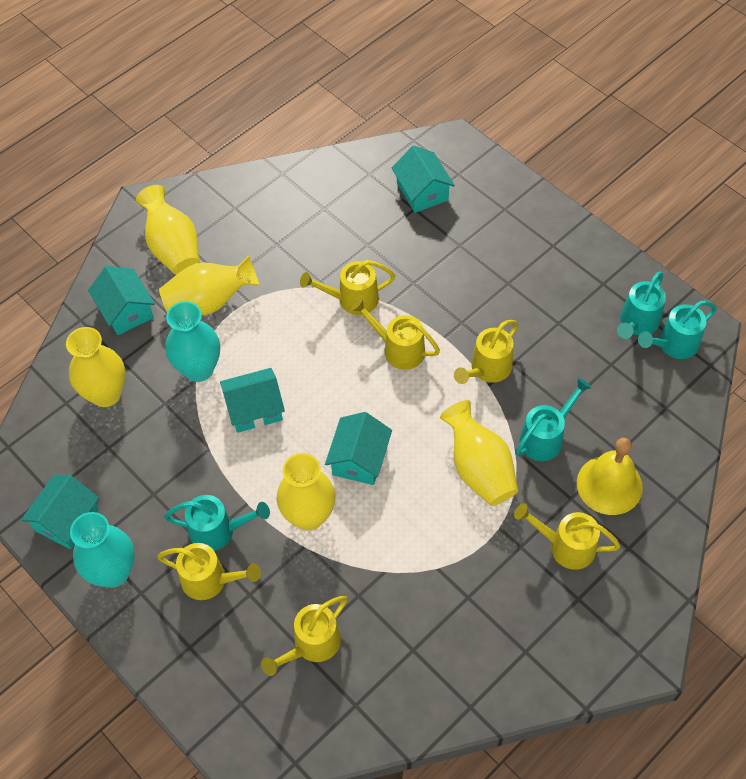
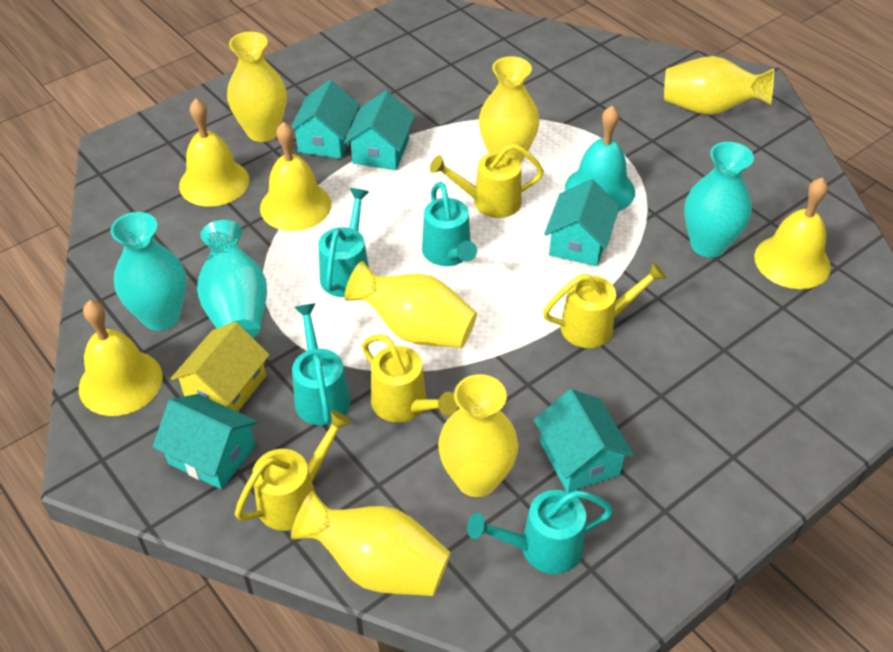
turquoise bell: none = 0 -> [565,106,635,212] = 1
turquoise vase: [70,512,135,588] [165,301,220,382] = 2 -> [111,212,187,331] [197,220,267,338] [684,142,754,258] = 3
yellow bell: [577,438,643,515] = 1 -> [79,300,163,416] [179,99,249,207] [260,122,331,231] [754,178,831,289] = 4
yellow house: none = 0 -> [170,322,270,412] = 1
yellow vase: [66,327,125,407] [136,185,199,275] [159,255,260,315] [276,453,335,531] [440,400,518,506] = 5 -> [227,32,287,142] [291,491,451,596] [344,261,477,348] [438,374,519,497] [479,56,540,163] [664,56,774,115] = 6
yellow watering can: [157,543,261,600] [261,596,347,676] [300,260,395,315] [351,298,440,370] [454,320,518,384] [514,503,621,570] = 6 -> [235,410,351,531] [362,334,458,422] [430,144,544,218] [543,262,666,348] = 4

